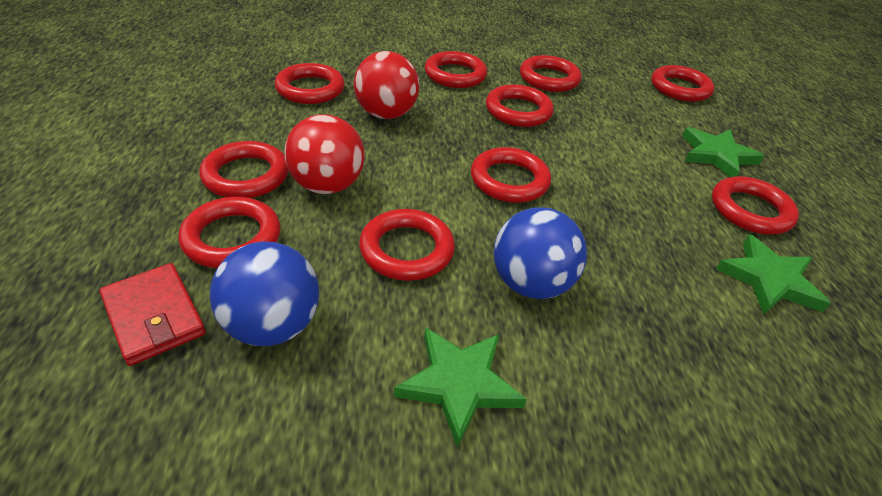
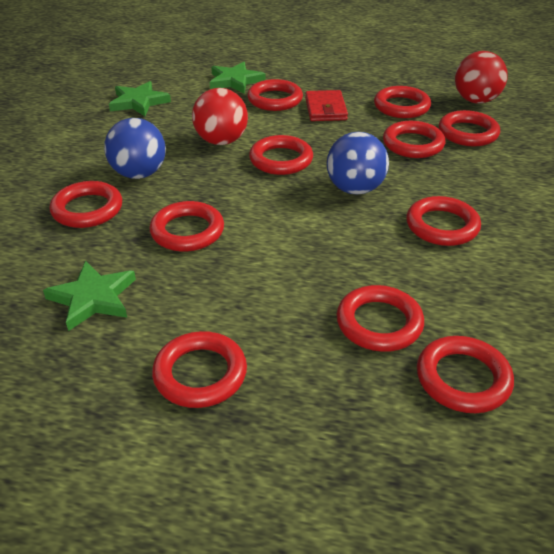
red ring: [178,197,281,268] [199,141,288,198] [275,63,345,104] [359,209,455,281] [425,51,487,88] [471,147,551,203] [486,84,554,127] [520,55,581,92] [651,65,714,102] [712,176,799,235] = 10 -> [50,181,122,228] [150,201,224,252] [152,331,247,408] [247,79,303,111] [249,135,313,175] [336,285,424,352] [374,86,431,118] [383,121,446,158] [406,196,481,246] [417,336,514,413] [439,110,500,146] = 11

